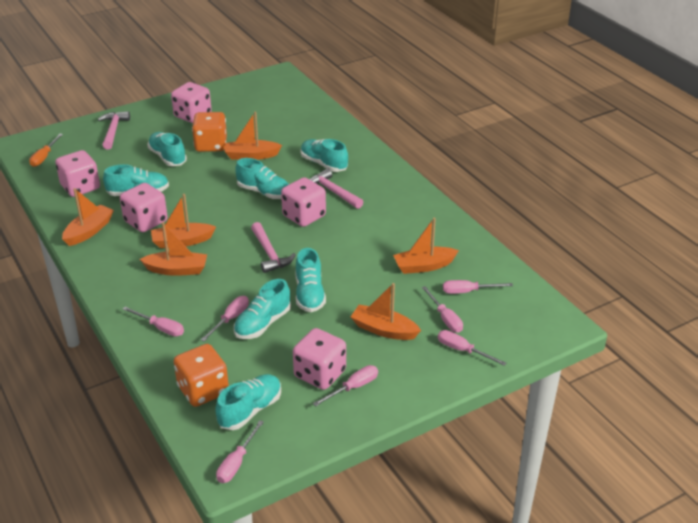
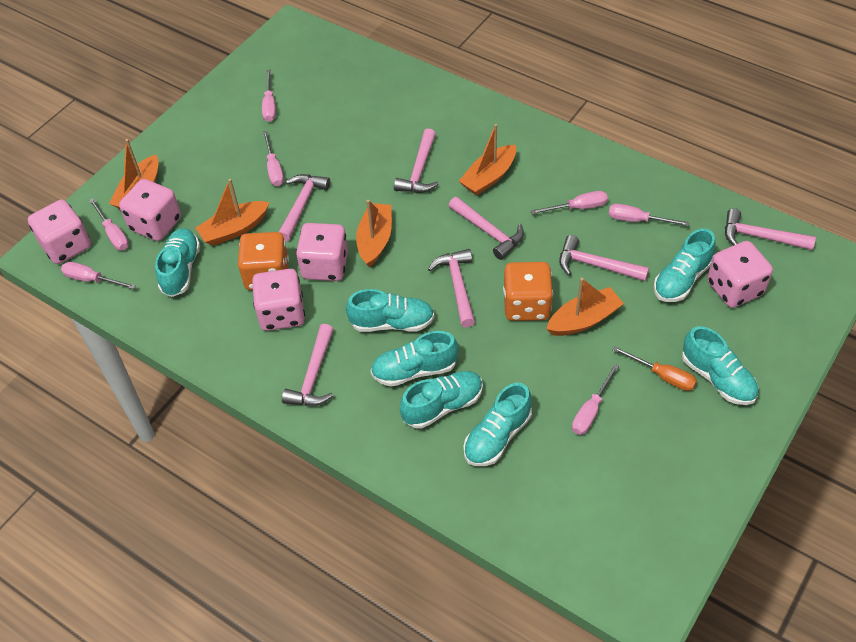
orange boat: [62,188,114,246] [140,222,207,276] [151,194,216,248] [225,111,282,160] [351,283,421,340] [393,218,459,274] = 6 -> [109,139,159,209] [196,179,269,246] [356,200,392,267] [459,124,516,195] [546,278,624,336] = 5
pink hammer: [98,111,130,149] [251,222,296,273] [310,168,363,209] = 3 -> [279,174,330,242] [282,324,334,406] [394,128,439,193] [428,249,475,327] [449,197,524,260] [559,235,649,281] [725,208,816,250] = 7

